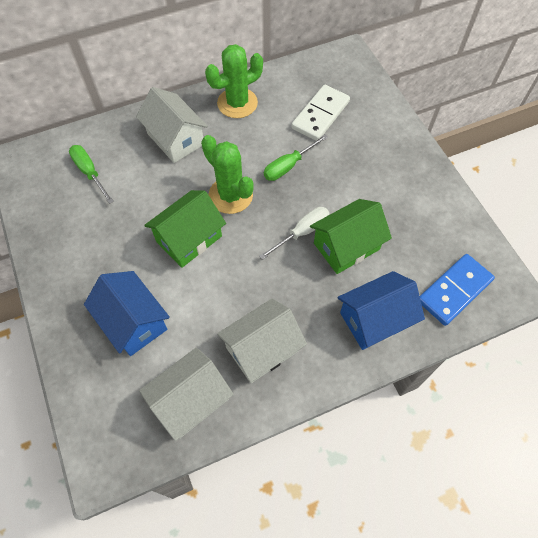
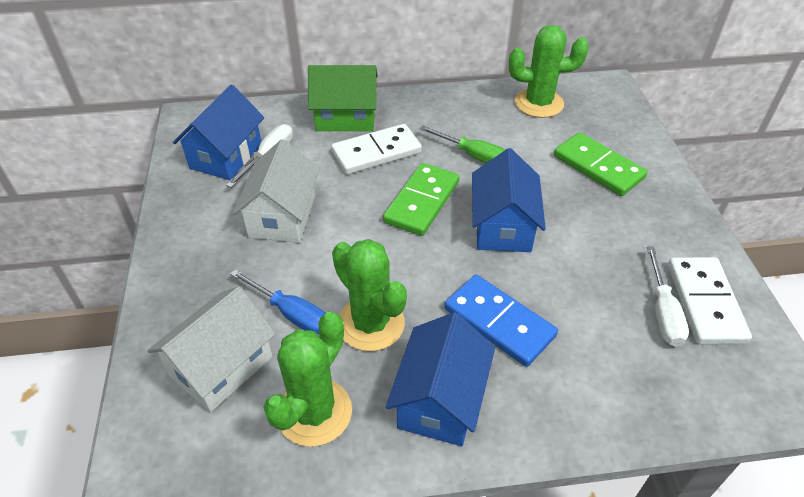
blue house: [84,271,170,356] [338,271,425,350] = 2 -> [173,85,264,180] [386,312,495,446] [472,148,546,252] = 3
blue screwdriver: none = 0 -> [230,269,325,334] = 1
green cactus: [201,135,254,214] [205,44,263,118] = 2 -> [263,312,352,447] [332,239,407,351] [509,25,589,118] = 3
green domino: none = 0 -> [383,163,459,236] [554,132,648,196] = 2
green house: [144,190,226,268] [310,199,392,274] = 2 -> [308,65,378,131] = 1
green screwdriver: [69,145,114,204] [264,134,328,181] = 2 -> [419,125,505,163] = 1
white domino: [291,85,350,141] = 1 -> [331,124,422,174] [668,257,752,344] = 2
white house: [136,87,208,163] [139,347,234,441] [217,298,307,383] = 3 -> [148,286,276,412] [233,139,320,243] = 2
white screwdriver: [259,207,330,260] = 1 -> [226,124,293,188] [647,246,689,347] = 2

